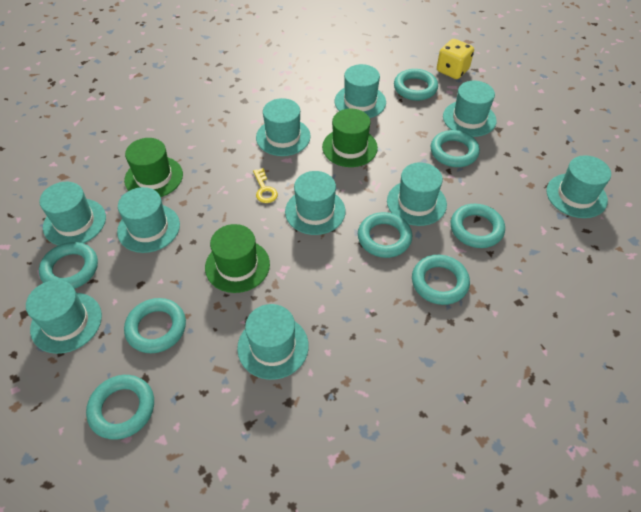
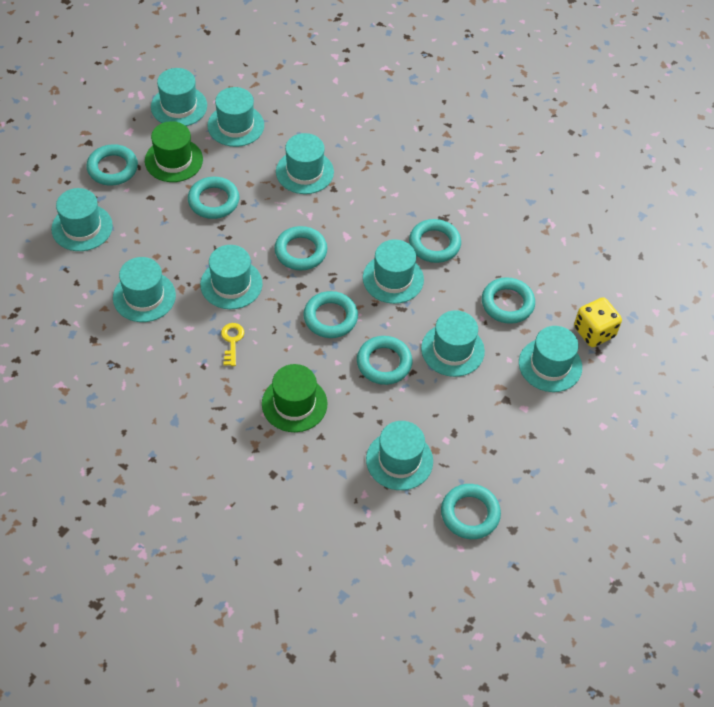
green hat: [124,138,183,197] [205,224,270,293] [322,109,378,167] = 3 -> [145,121,203,182] [262,364,328,432] = 2

